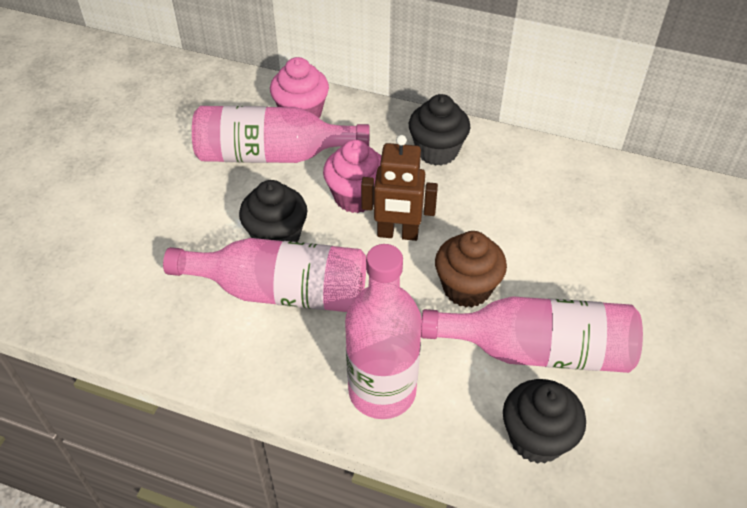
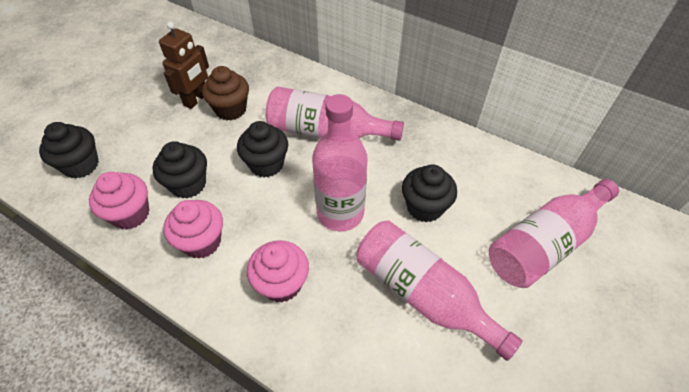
black cupcake: [239,180,307,242] [409,94,470,166] [503,379,586,464] = 3 -> [39,122,99,179] [153,141,207,199] [237,121,288,177] [402,165,457,222] = 4
pink cupcake: [270,57,329,118] [323,140,381,213] = 2 -> [89,172,149,230] [164,200,223,259] [247,240,309,302] = 3

